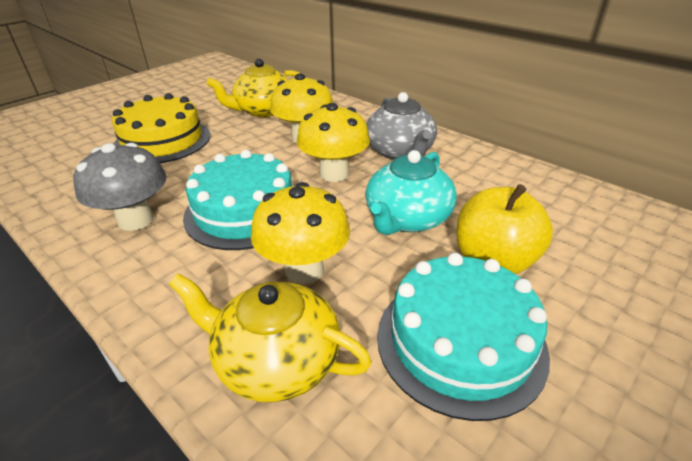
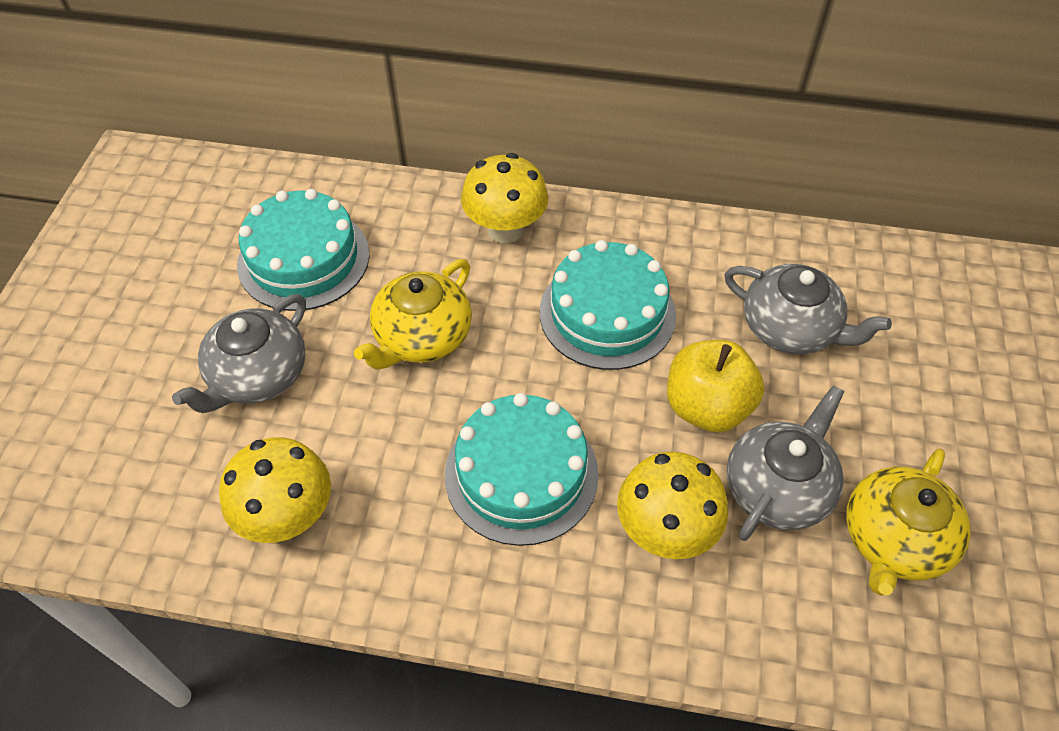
grey mushroom: [73,143,167,231] = 1 -> none = 0
grey teapot: [366,92,437,160] = 1 -> [172,294,306,413] [724,264,892,354] [727,385,844,541] = 3
turquoise cake: [183,150,293,250] [377,253,550,421] = 2 -> [237,189,370,311] [445,393,599,546] [540,240,676,370] = 3
turquoise teapot: [366,150,457,235] = 1 -> none = 0
yellow cake: [112,93,210,163] = 1 -> none = 0

